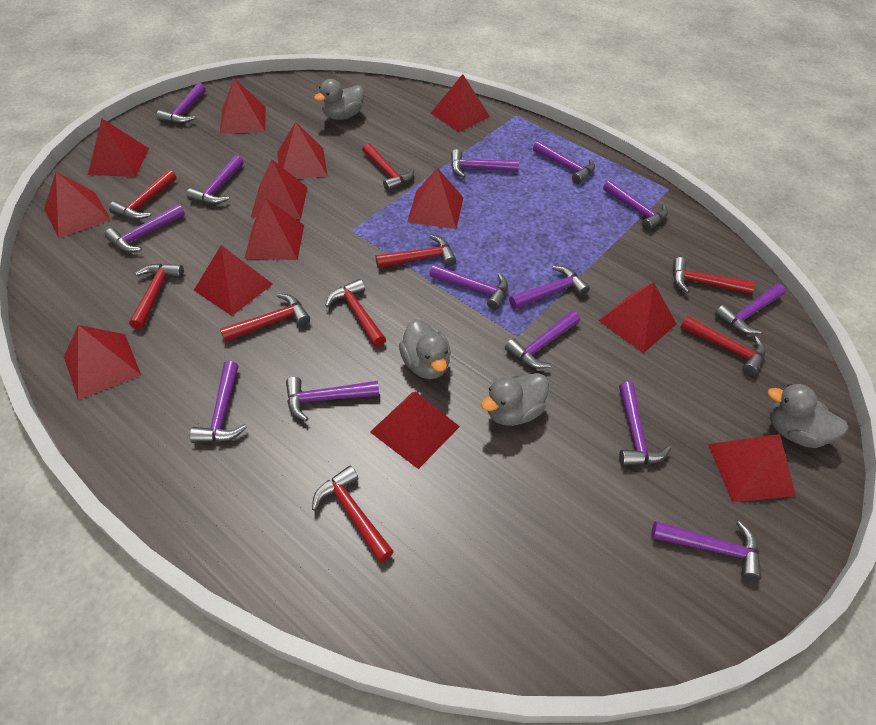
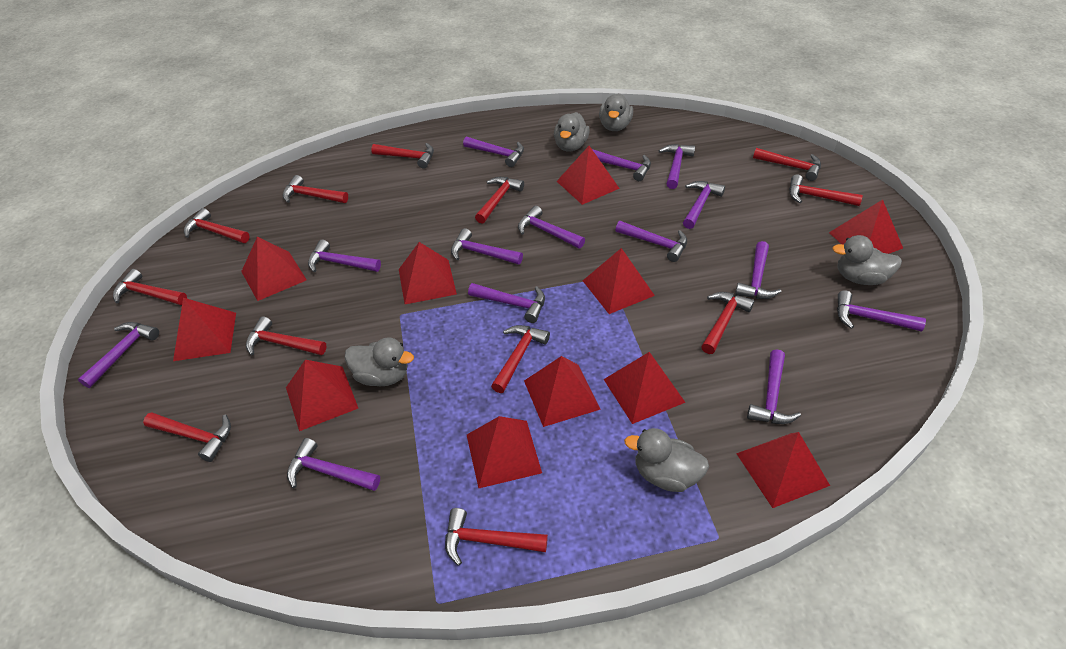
grey duck: [314,79,364,120] [399,319,451,379] [481,373,549,426] [768,384,848,448] = 4 -> [345,337,414,387] [554,112,590,151] [599,93,633,131] [624,428,709,492] [832,235,902,285] = 5
red hammer: [109,170,176,220] [129,264,184,330] [220,294,310,342] [312,466,394,562] [325,279,386,347] [362,143,414,191] [376,235,456,268] [673,257,755,294] [680,316,766,376] = 9 -> [113,269,187,305] [143,412,231,462] [184,208,250,243] [246,316,326,355] [283,175,348,203] [371,143,434,169] [445,508,548,566] [475,177,524,224] [491,325,550,393] [701,292,754,354] [753,148,821,181] [789,174,863,206] = 12
red pyramid: [44,172,111,238] [64,325,141,400] [88,119,149,177] [194,245,273,316] [220,78,266,134] [244,199,304,260] [251,160,308,219] [277,122,328,179] [370,391,460,469] [407,168,464,229] [430,74,490,132] [598,282,677,353] [708,434,796,502] = 13 -> [173,298,236,361] [241,237,307,301] [286,360,358,431] [399,242,457,304] [467,416,542,488] [524,356,601,427] [557,146,620,205] [583,248,655,314] [603,352,686,424] [736,432,830,508] [829,199,903,254] = 11

